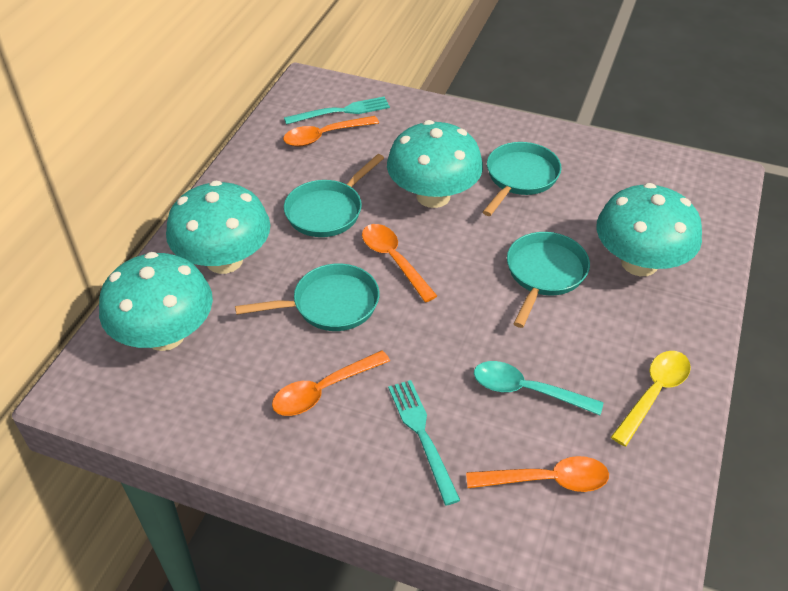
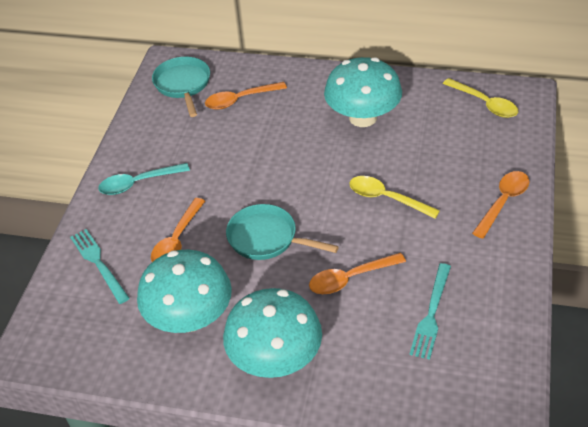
turquoise mushroom: [99,252,213,351] [166,181,270,274] [387,120,483,208] [596,183,702,276] = 4 -> [137,250,232,333] [223,288,322,378] [324,57,402,127] = 3
turquoise pan: [235,264,379,331] [284,154,384,237] [483,142,561,216] [507,232,590,328] = 4 -> [152,57,210,117] [226,204,339,260] = 2
yellow spoon: [611,351,691,446] = 1 -> [349,176,440,219] [443,78,518,118] = 2

